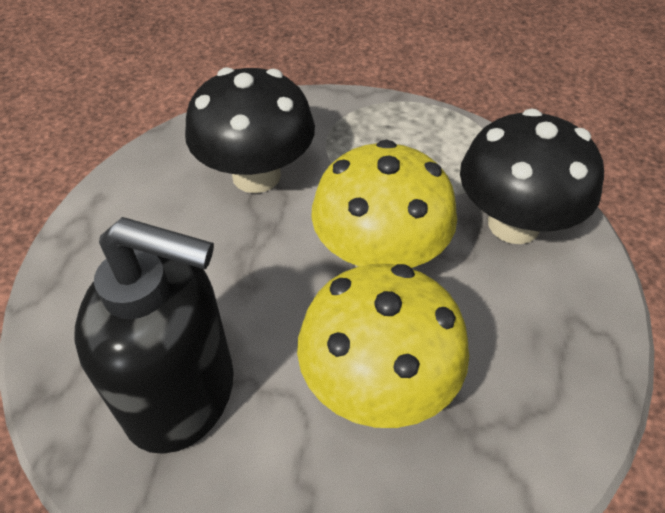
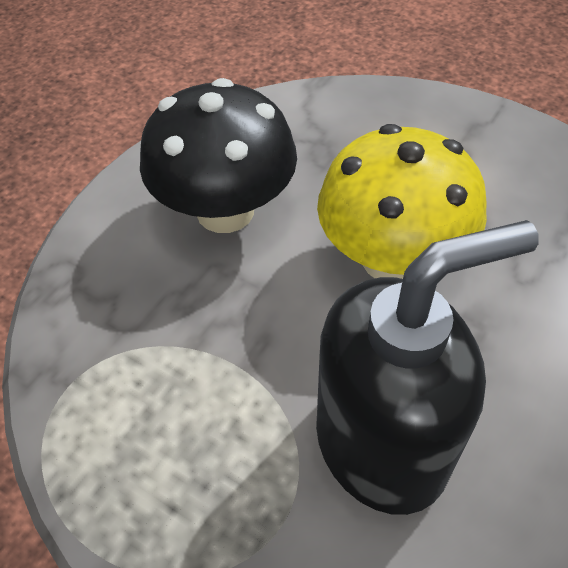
black mushroom: [185,67,315,193] [460,109,604,244] = 2 -> [140,78,297,233] = 1
yellow mushroom: [297,264,469,428] [311,140,457,268] = 2 -> [317,124,487,279] = 1

